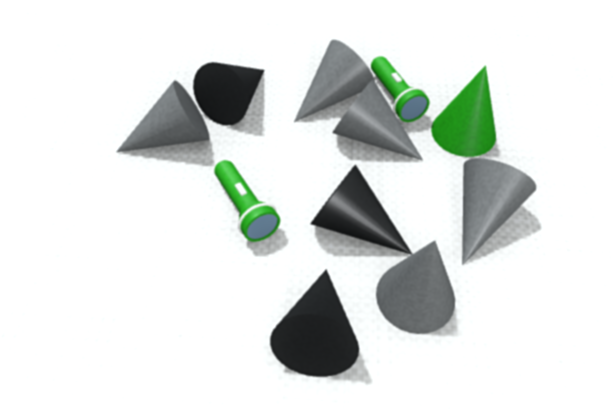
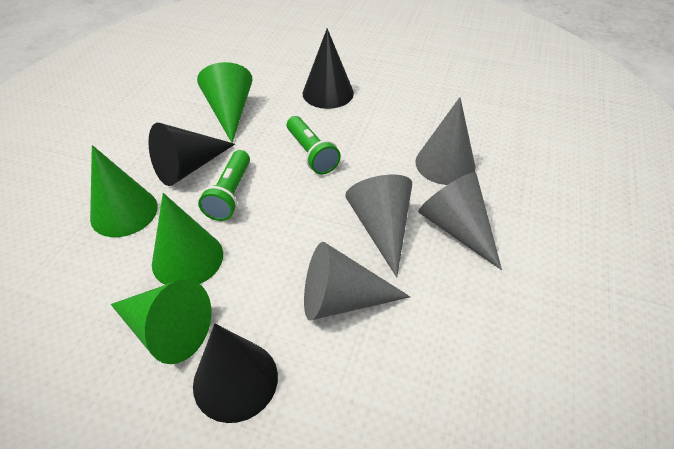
green cone: [431,65,496,157] = 1 -> [90,145,158,237] [111,279,212,364] [152,193,223,285] [197,62,253,143] = 4
grey cone: [116,81,210,152] [294,40,375,122] [333,80,423,161] [376,240,455,334] [462,158,536,265] = 5 -> [304,242,410,321] [345,175,412,278] [415,97,475,185] [418,172,502,270] = 4

